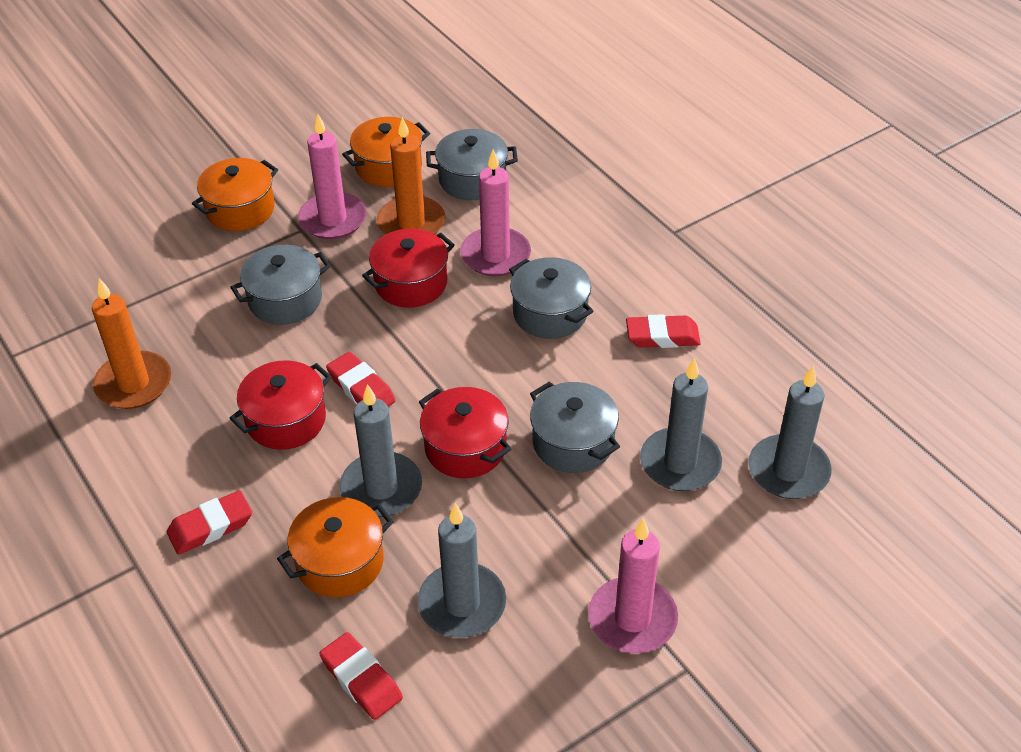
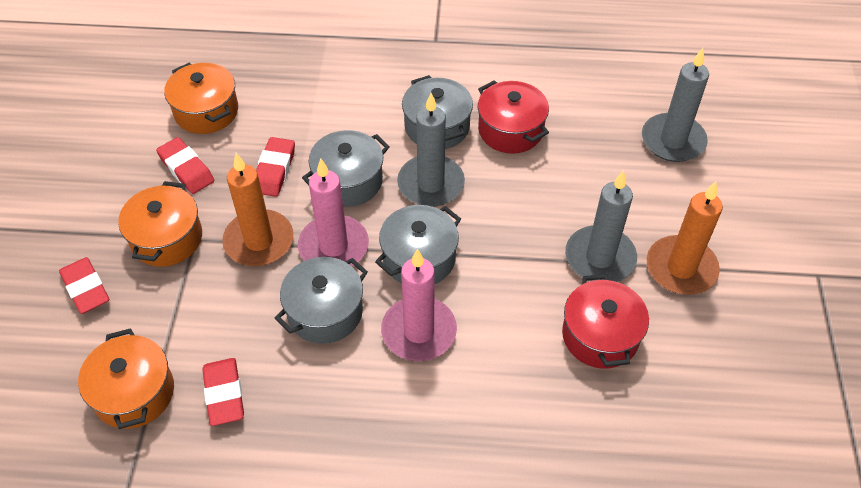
grey candle: [339,384,422,517] [417,503,506,638] [640,358,722,491] [749,366,832,499] = 4 -> [397,93,465,207] [565,170,637,282] [642,48,709,162] = 3
pink candle: [298,114,367,239] [460,149,531,276] [588,518,678,653] = 3 -> [298,159,369,266] [381,249,457,361] = 2
red pot: [229,360,332,450] [362,229,455,307] [419,387,511,478] = 3 -> [478,80,549,154] [562,274,649,369] = 2

